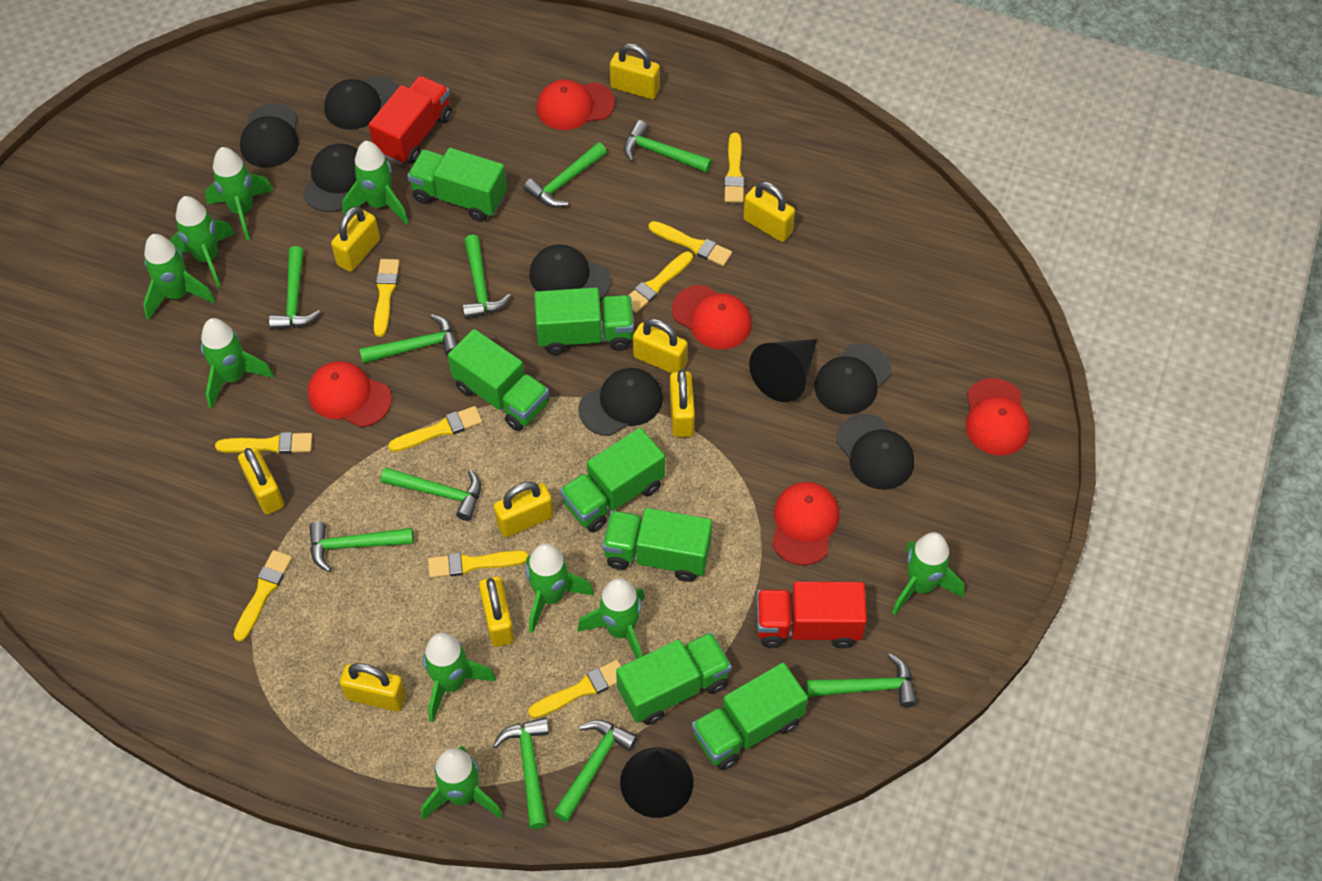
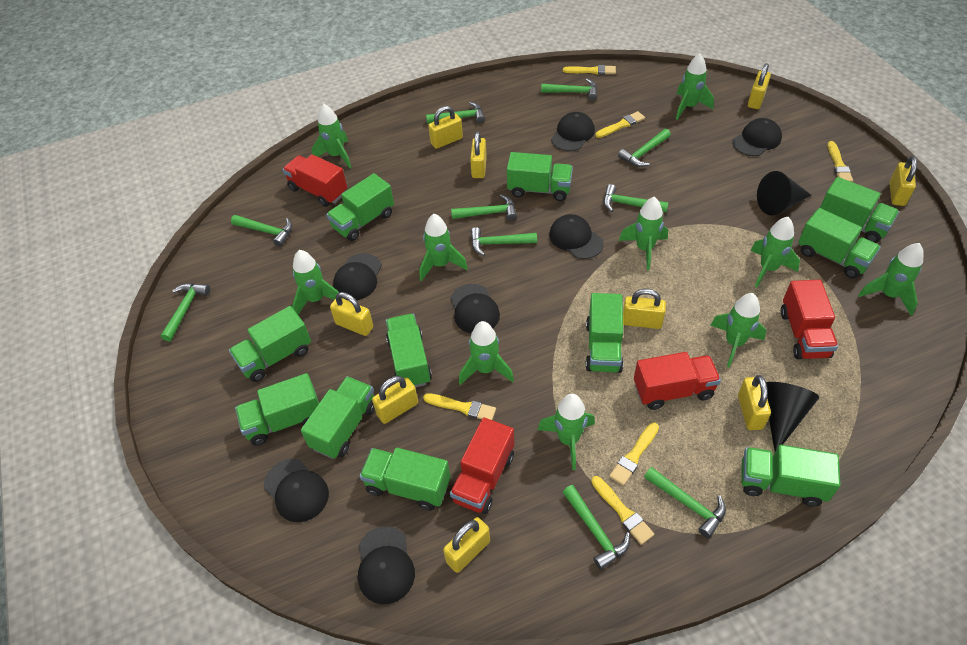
green truck: [407,148,507,222] [448,329,549,431] [534,287,634,355] [560,428,665,532] [602,508,712,582] [616,632,732,725] [692,663,808,770] = 7 -> [229,306,311,382] [235,373,319,446] [301,376,375,459] [326,173,394,241] [359,448,450,510] [386,314,432,387] [507,152,573,201] [585,293,623,373] [741,445,840,506] [798,208,881,278] [820,177,899,243] = 11
red cap: [308,361,392,427] [536,79,615,130] [672,285,752,349] [772,482,839,565] [966,378,1030,456] = 5 -> none = 0
red truck: [369,76,452,164] [757,581,867,648] = 2 -> [283,154,347,207] [450,417,514,514] [634,352,721,410] [781,280,838,359] = 4
yellow brush: [215,432,313,454] [233,550,292,642] [374,259,400,337] [388,406,482,452] [428,550,528,578] [528,660,621,718] [628,251,693,313] [649,221,732,266] [724,133,744,203] = 9 -> [423,393,496,420] [563,65,616,75] [591,476,654,545] [595,111,645,138] [609,423,659,486] [827,141,853,182] = 6

